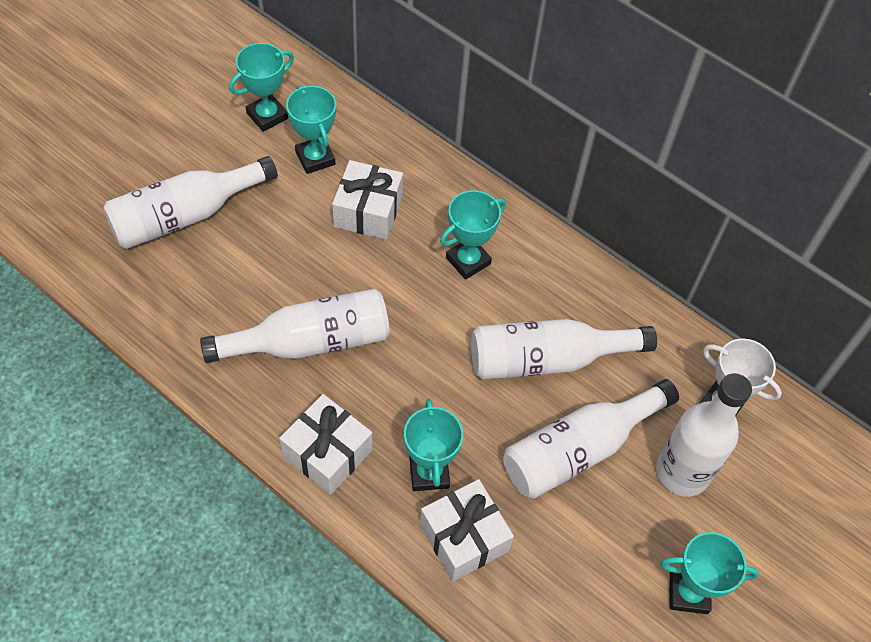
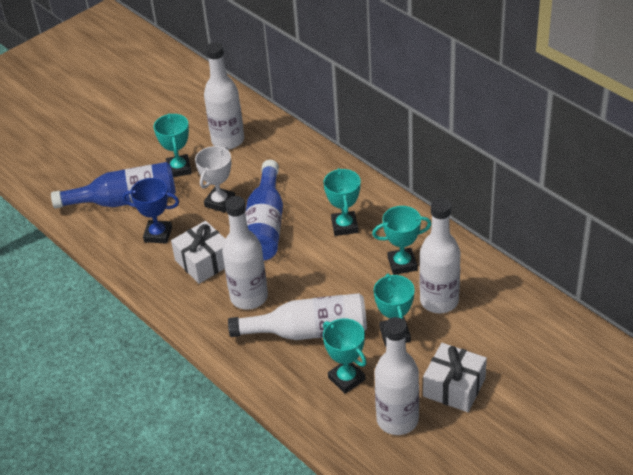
blue bottle: none = 0 -> [51,162,176,209] [245,160,283,261] = 2
blue trophy: none = 0 -> [123,178,179,244] = 1
white gift: [279,394,373,495] [332,160,403,240] [420,479,514,582] = 3 -> [171,221,225,284] [423,343,487,412] = 2

